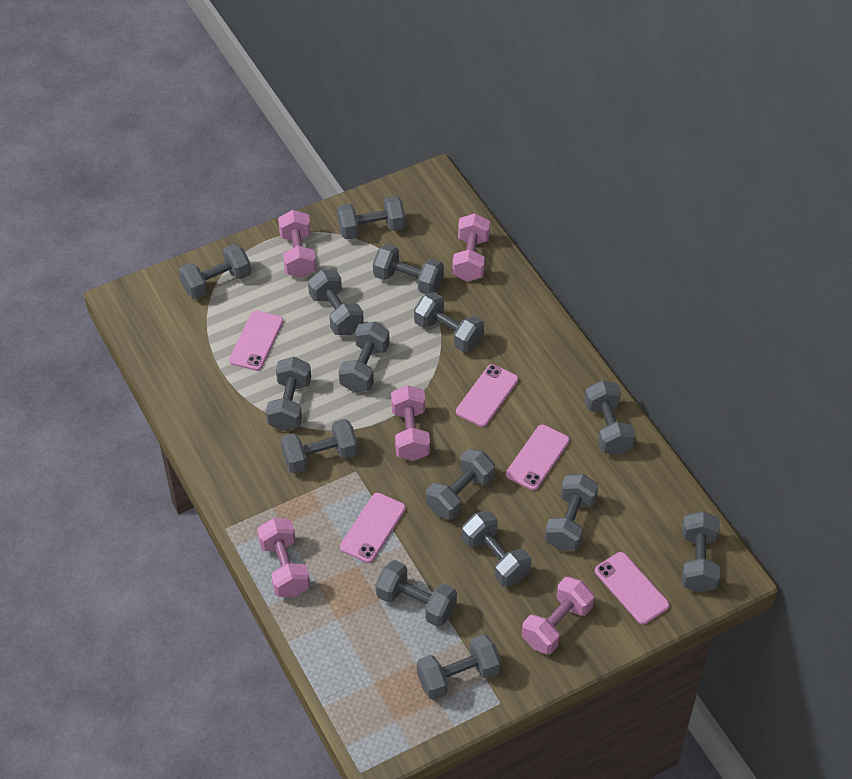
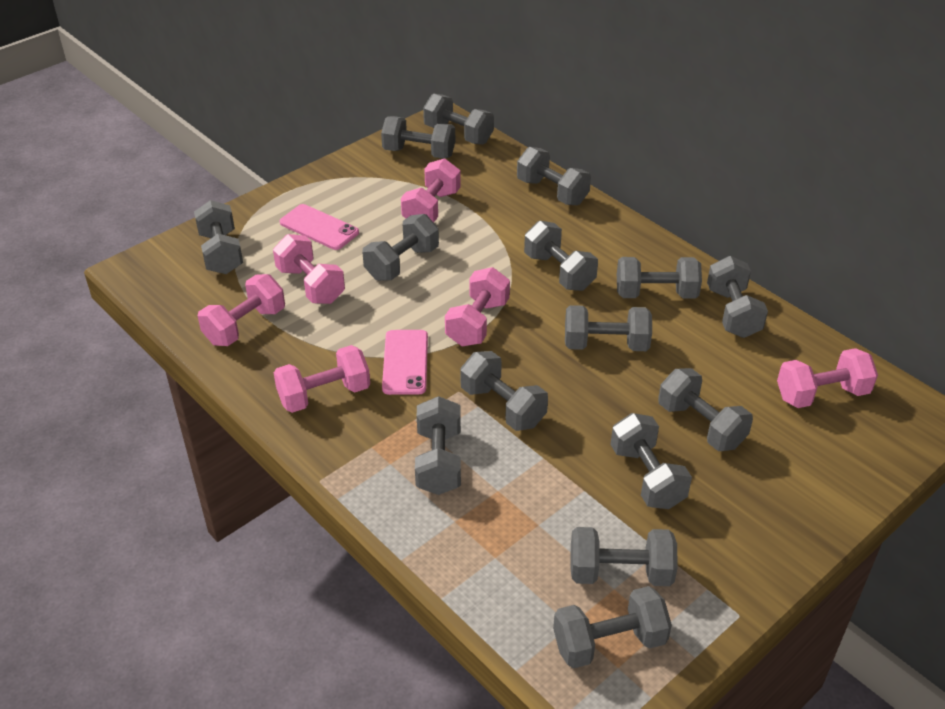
pink dumbbell: [257,518,310,597] [278,210,316,278] [391,385,430,461] [452,213,490,282] [522,577,594,654] = 5 -> [198,274,285,346] [273,234,345,304] [274,345,370,413] [401,158,461,222] [445,267,510,346] [777,348,878,408] = 6
pink phone: [229,311,283,371] [340,493,406,563] [456,364,519,427] [506,425,570,490] [595,552,670,624] = 5 -> [280,204,359,250] [382,330,428,395] = 2

